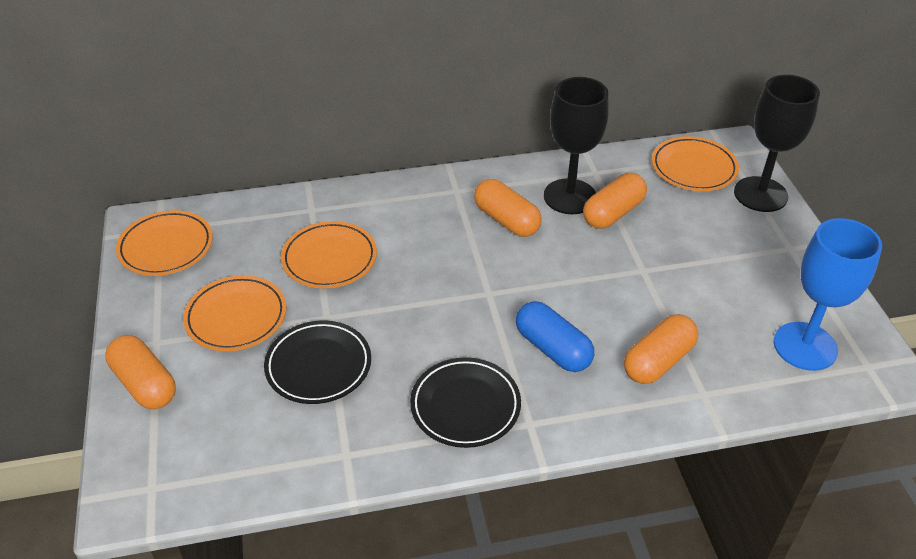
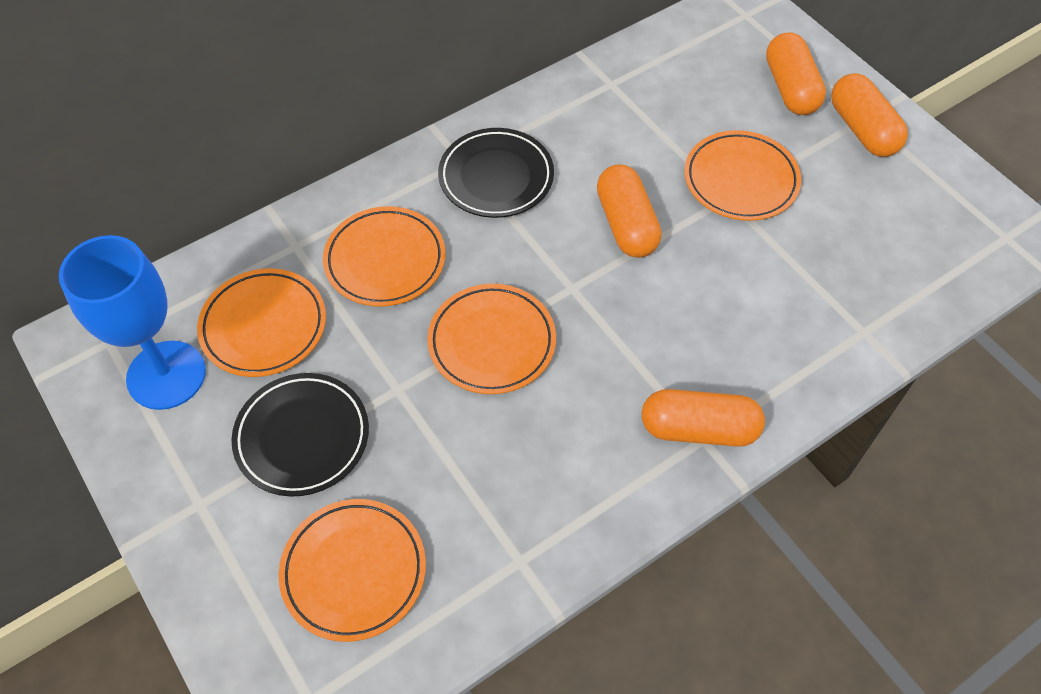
black goblet: [544,77,609,214] [734,75,820,212] = 2 -> none = 0
blue capsule: [516,301,594,372] = 1 -> none = 0
orange plate: [116,210,213,276] [183,275,286,351] [281,221,377,288] [652,136,739,191] = 4 -> [197,268,326,377] [278,499,426,642] [323,206,445,307] [427,284,556,394] [684,130,801,221] = 5

